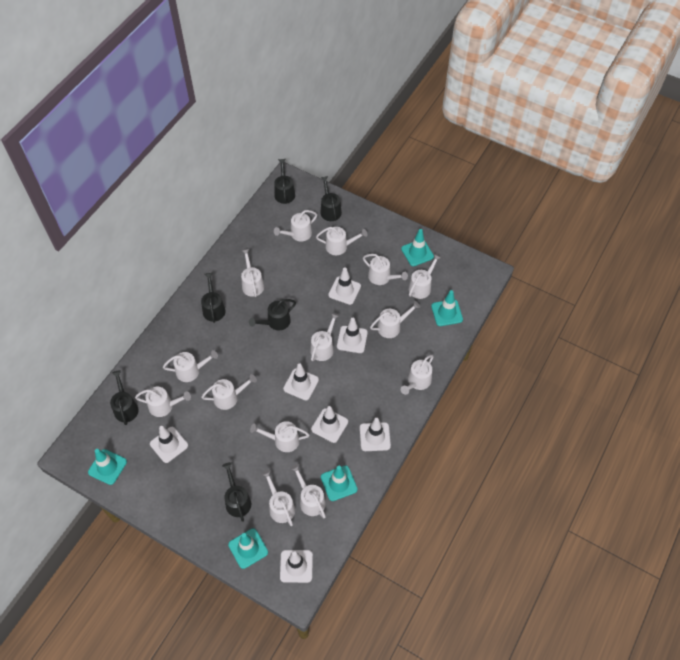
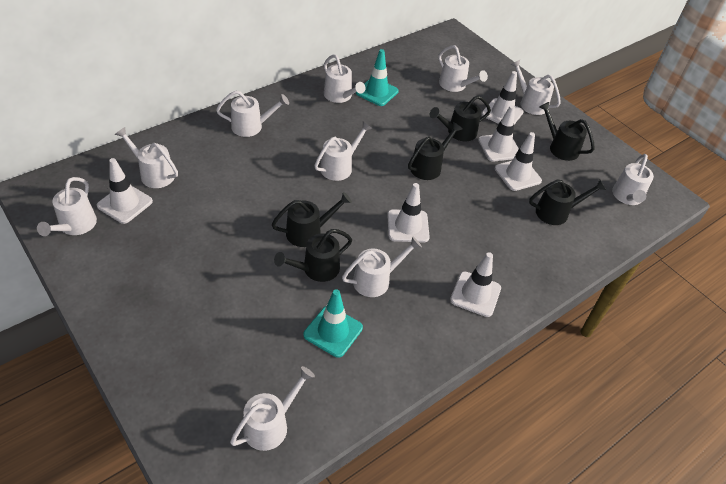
turquoise traffic cone: [88,449,127,485] [228,528,268,569] [321,465,358,501] [401,229,434,266] [431,290,463,326] = 5 -> [303,289,363,358] [356,49,399,106] = 2
white traffic cone: [150,426,188,463] [280,550,313,583] [283,364,319,400] [311,406,348,443] [328,268,361,305] [337,318,368,353] [360,418,391,451] = 7 -> [97,158,153,224] [387,183,430,242] [450,252,501,317] [478,105,519,162] [482,71,524,124] [495,132,542,191] = 6
white watering can: [135,387,191,417] [163,350,218,382] [201,374,257,410] [241,249,264,297] [250,421,309,452] [261,470,295,526] [274,210,317,241] [290,464,326,518] [310,312,340,361] [316,227,368,255] [363,254,408,285] [370,301,420,338] [401,355,434,395] [409,254,441,299] = 14 -> [37,177,97,236] [115,127,178,188] [216,91,289,137] [230,366,315,451] [314,122,372,181] [324,55,366,103] [342,236,422,297] [438,45,488,92] [510,60,561,115] [612,154,654,205] = 10

